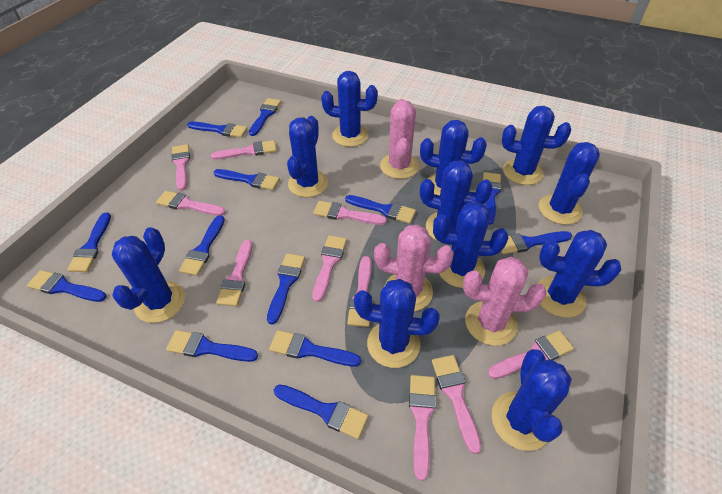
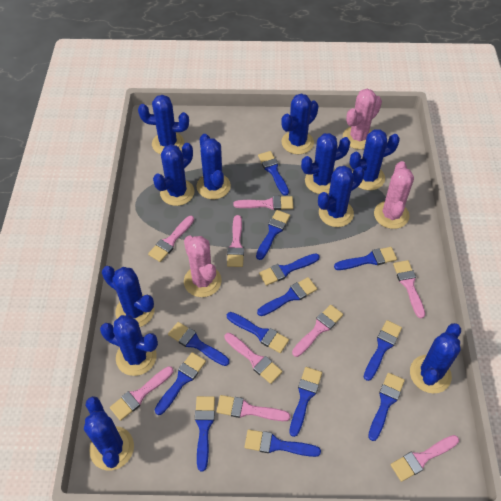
pink brush: [156,191,226,216] [171,144,190,191] [211,140,277,160] [216,240,253,306] [312,235,347,302] [313,201,387,225] [347,256,373,327] [409,375,436,481] [432,355,481,454] [488,330,574,379] = 10 -> [110,366,174,421] [148,216,194,262] [216,395,290,421] [224,333,282,384] [227,215,244,267] [233,196,294,210] [292,305,343,357] [390,435,459,482] [393,260,425,319] = 9

